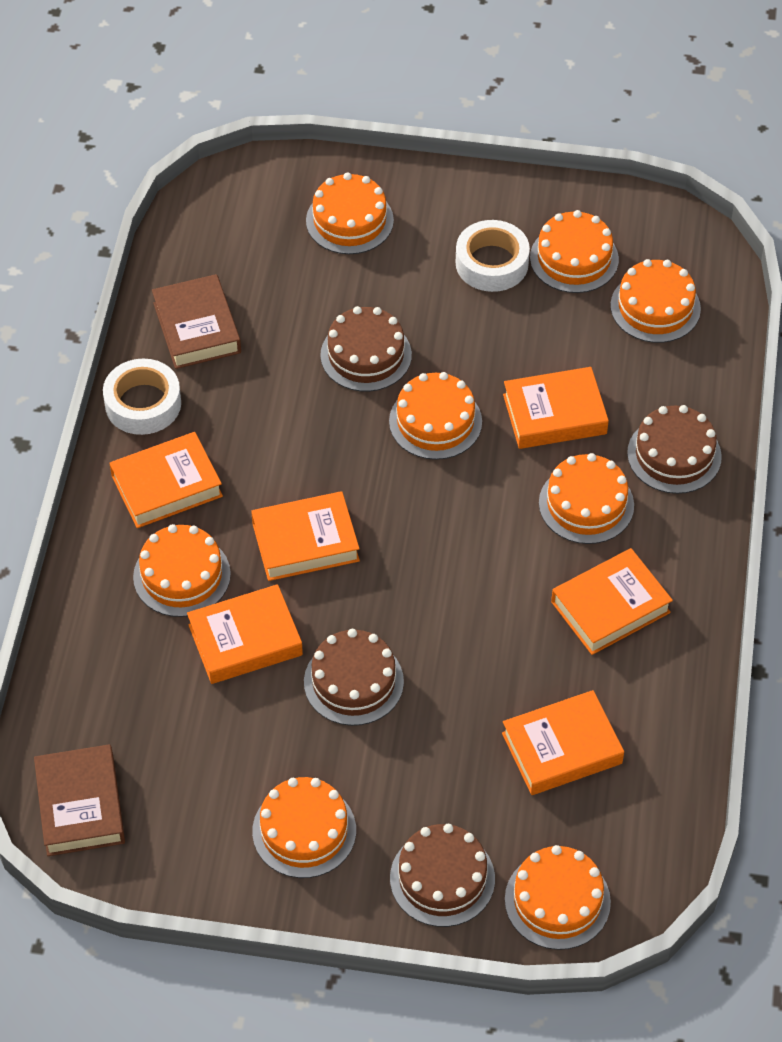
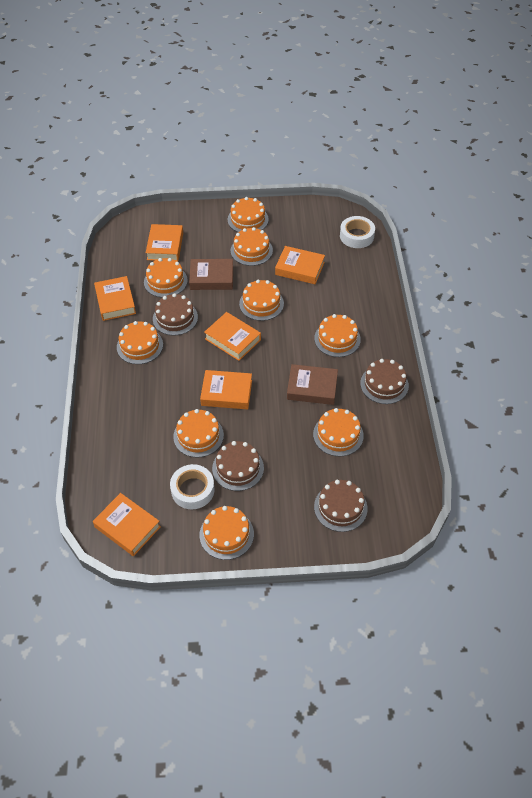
orange cake: [133,524,231,617] [252,777,356,878] [306,173,394,254] [389,372,482,460] [505,845,611,950] [530,210,619,293] [539,453,634,544] [611,259,701,343] = 8 -> [117,321,163,364] [144,258,188,298] [173,409,224,457] [200,506,254,560] [228,197,269,232] [231,227,273,266] [239,280,284,321] [313,408,364,456] [314,314,361,357] = 9

